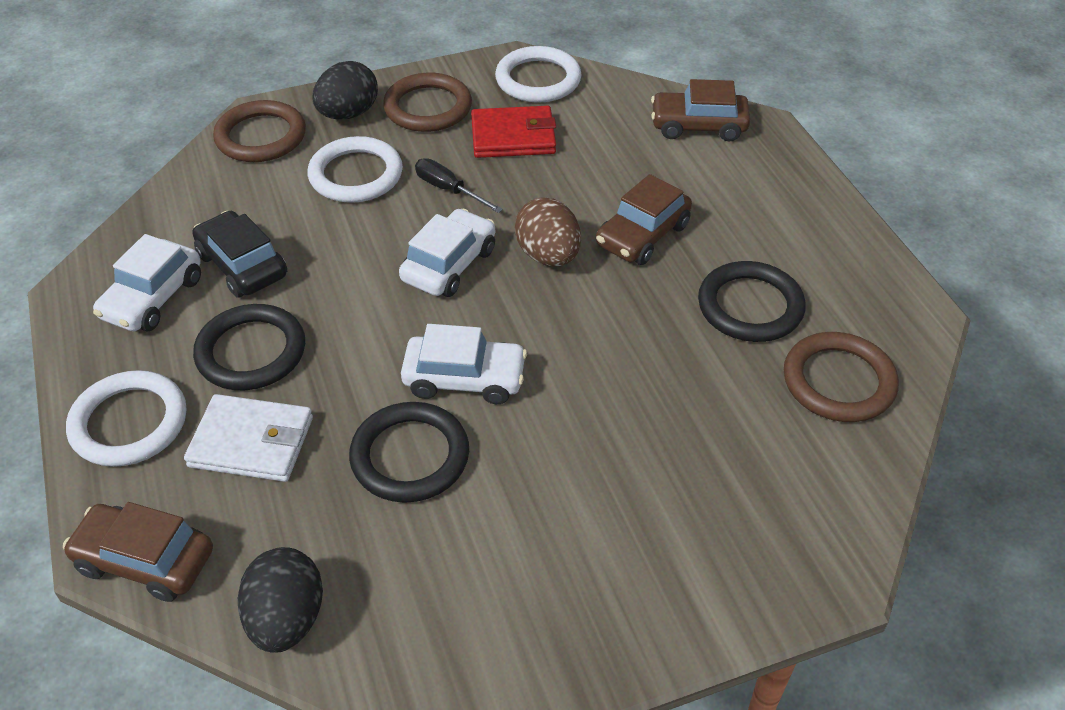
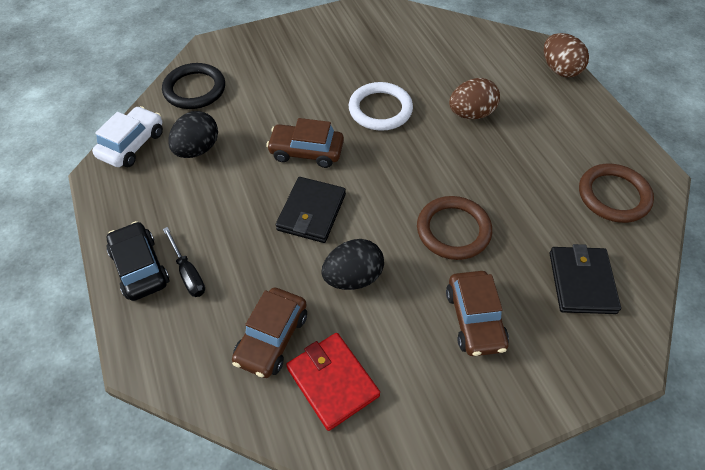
black ring: [193,304,305,390] [349,402,469,503] [698,261,806,342] = 3 -> [162,63,225,109] = 1
black wallet: none = 0 -> [276,177,346,243] [549,244,621,314] = 2
brown egg: [515,197,581,267] = 1 -> [449,78,500,119] [544,33,589,78] = 2
brown ring: [213,100,306,162] [383,73,472,132] [784,332,899,422] = 3 -> [417,196,492,260] [579,164,654,223] = 2
white car: [93,234,201,331] [399,209,495,297] [401,324,527,404] = 3 -> [92,106,163,167] = 1
white ring: [66,370,186,467] [308,136,403,203] [495,46,581,103] = 3 -> [349,82,413,131] = 1
white wallet: [184,394,313,482] = 1 -> none = 0

